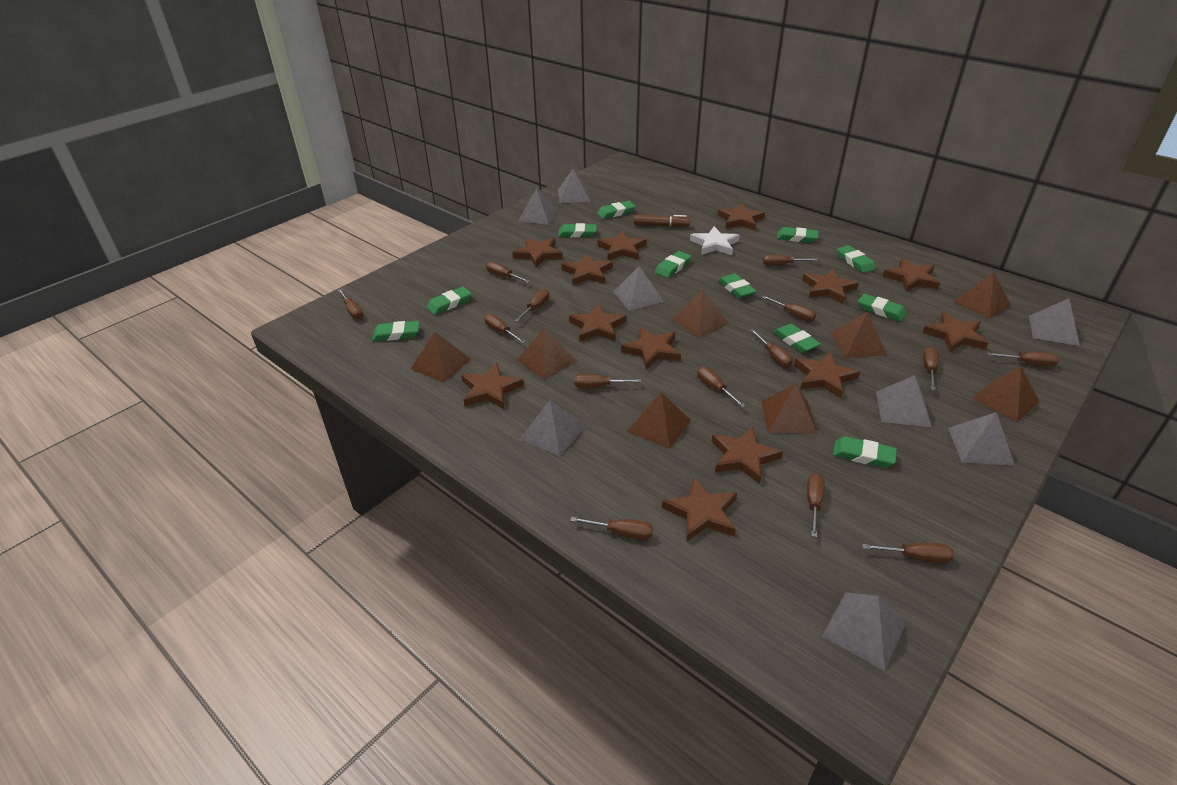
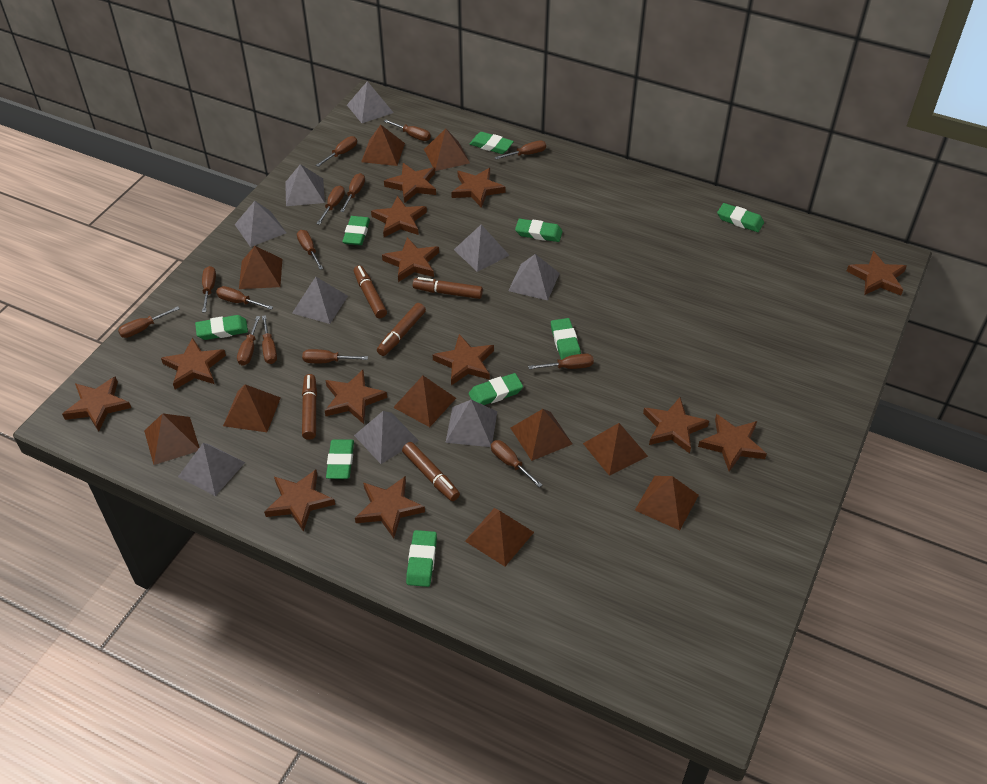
brown marker: [634,215,690,227] = 1 -> [302,374,317,440] [354,265,387,318] [377,303,426,356] [402,442,460,501] [413,277,483,299] = 5
brown pyramid: [411,332,470,382] [517,328,576,379] [627,392,691,449] [671,290,728,337] [762,384,817,434] [831,312,887,358] [953,272,1011,319] [972,367,1040,422] = 8 -> [144,413,200,465] [223,384,281,432] [239,246,282,289] [361,125,405,166] [393,376,456,427] [424,128,470,171] [465,508,534,566] [511,409,572,461] [583,423,648,476] [635,476,699,530] = 10
green eraser: [372,321,419,341] [426,287,472,315] [558,223,597,238] [597,201,636,219] [655,251,692,278] [718,274,757,298] [773,324,821,353] [777,227,819,243] [833,436,897,468] [837,245,876,273] [858,294,907,322] = 11 -> [195,315,248,340] [326,439,354,479] [342,216,370,245] [406,530,437,587] [468,373,523,405] [470,132,514,154] [515,219,563,242] [551,318,581,360] [717,203,764,232] = 9
grey pyramid: [518,188,558,225] [519,400,585,456] [558,169,591,203] [613,266,664,311] [822,592,906,671] [876,375,932,427] [948,412,1015,466] [1029,298,1080,346] = 8 -> [178,443,245,496] [234,201,286,247] [285,164,325,206] [292,277,348,324] [347,81,394,123] [354,411,419,464] [445,400,497,447] [454,224,509,272] [508,254,560,301] = 9
white star: [690,227,740,255] = 1 -> none = 0

